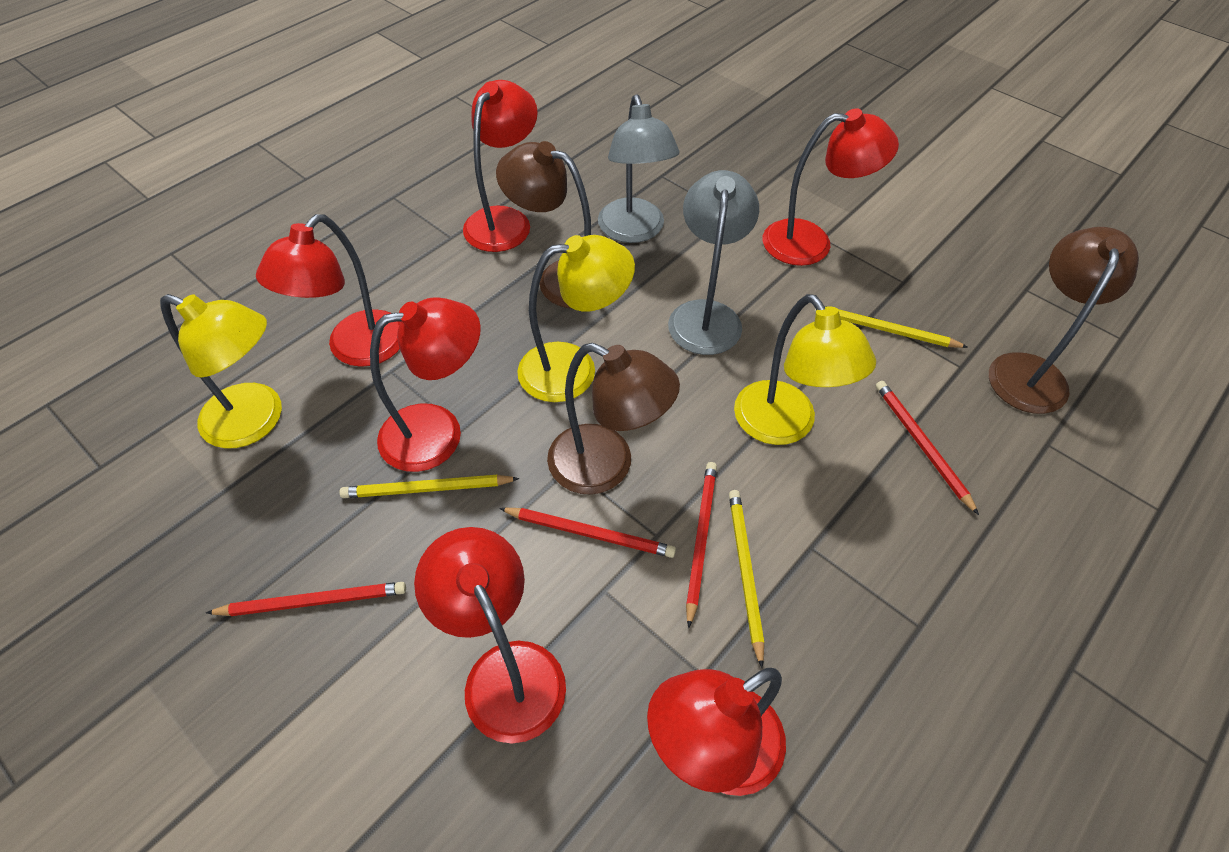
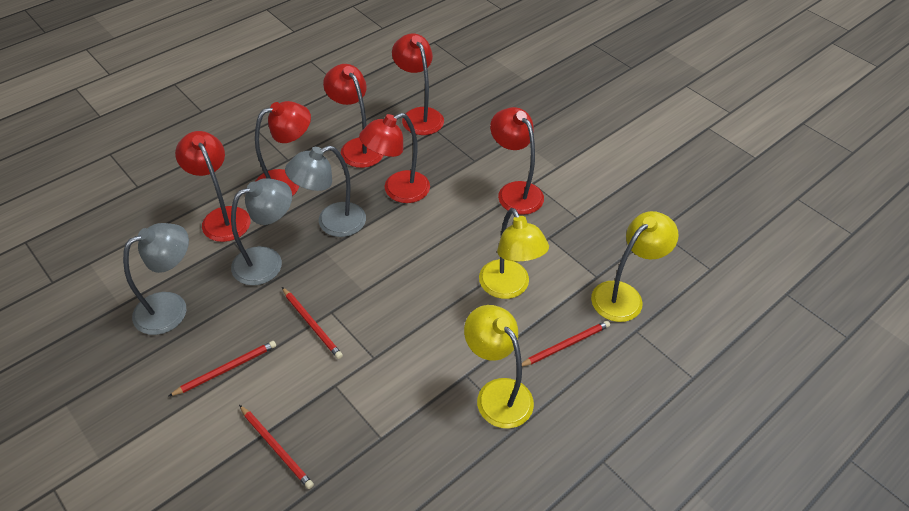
brown lamp: [496,141,591,308] [547,343,680,495] [989,227,1139,414] = 3 -> none = 0
grey lamp: [598,94,679,243] [668,170,759,355] = 2 -> [123,223,189,335] [231,178,292,285] [285,146,366,237] = 3
yellow pencil: [339,475,519,498] [729,490,764,668] [814,306,968,348] = 3 -> none = 0

